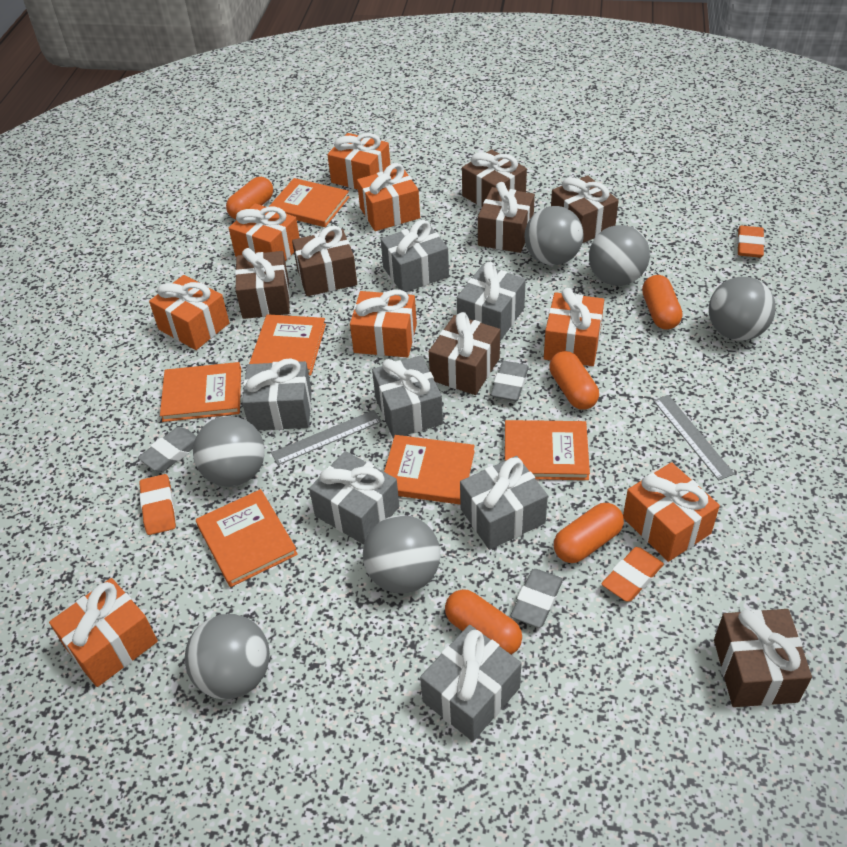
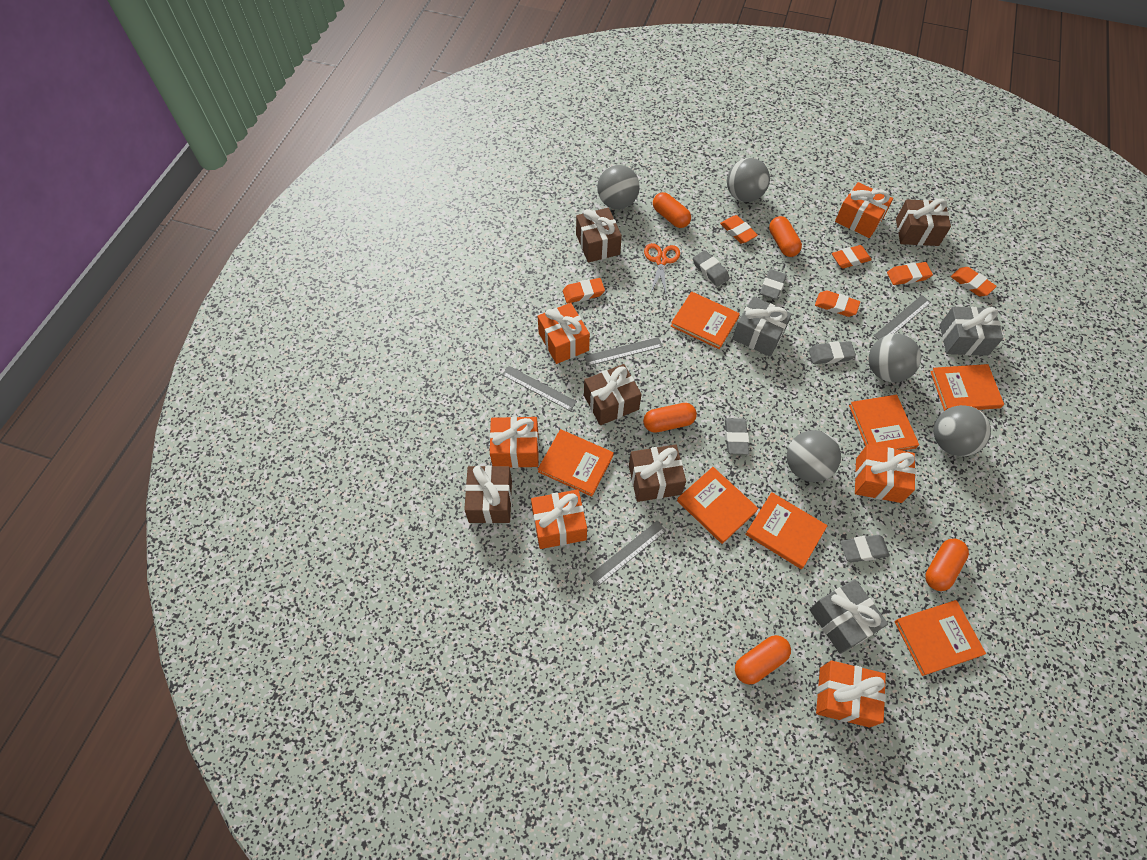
brown gift: [235,248,290,319] [292,226,357,296] [429,312,500,395] [462,149,527,207] [478,182,535,253] [551,175,619,243] [714,609,812,707] = 7 -> [464,465,512,523] [576,208,622,263] [584,364,642,425] [629,445,686,502] [896,198,951,246] = 5
grey ball: [185,614,270,699] [193,416,265,487] [363,515,440,594] [525,206,584,265] [589,225,650,286] [709,277,776,341] = 6 -> [597,165,640,209] [727,158,770,202] [787,430,841,482] [869,334,921,382] [934,405,991,456] = 5
grey eraser: [138,427,196,472] [491,361,529,401] [511,569,563,628] = 3 -> [693,250,730,286] [725,418,749,455] [760,269,787,300] [809,341,856,364] [840,535,890,563] = 5
grey gift: [242,358,312,430] [309,451,400,545] [372,355,443,438] [381,220,449,292] [420,625,521,741] [457,262,526,341] [460,456,548,550] = 7 -> [732,297,792,357] [809,579,888,654] [940,307,1003,356] = 3
grey ruler: [271,410,382,465] [653,395,735,481] = 2 -> [502,366,577,411] [584,337,663,366] [589,521,666,586] [874,295,931,340] = 4
orange book: [160,362,241,422] [196,489,298,587] [249,314,326,375] [269,178,349,227] [384,435,475,505] [505,420,590,480] = 6 -> [538,429,614,497] [671,292,740,349] [677,467,759,544] [745,492,828,569] [849,395,919,451] [895,600,986,676] [930,364,1004,411] = 7
orange eraser: [139,474,176,535] [601,547,664,602] [737,226,765,258] = 3 -> [563,278,605,303] [720,215,758,244] [815,291,860,317] [832,245,871,269] [887,262,933,285] [951,267,997,296] = 6
orange gift: [49,578,158,687] [149,275,229,350] [229,203,300,261] [327,133,390,189] [350,289,417,357] [357,163,420,231] [544,288,604,366] [623,462,720,562] = 8 -> [490,416,539,468] [531,489,587,549] [538,303,590,364] [816,661,886,727] [835,182,893,238] [855,444,916,503] = 6
orange scissors: none = 0 -> [644,243,680,297] = 1

